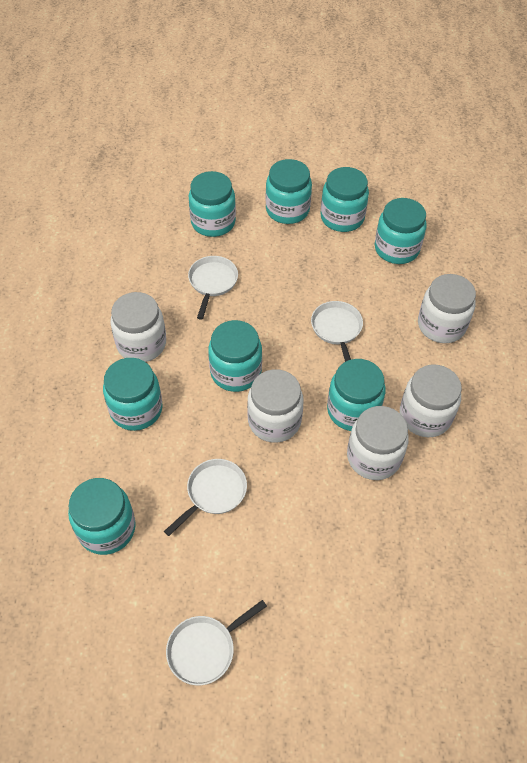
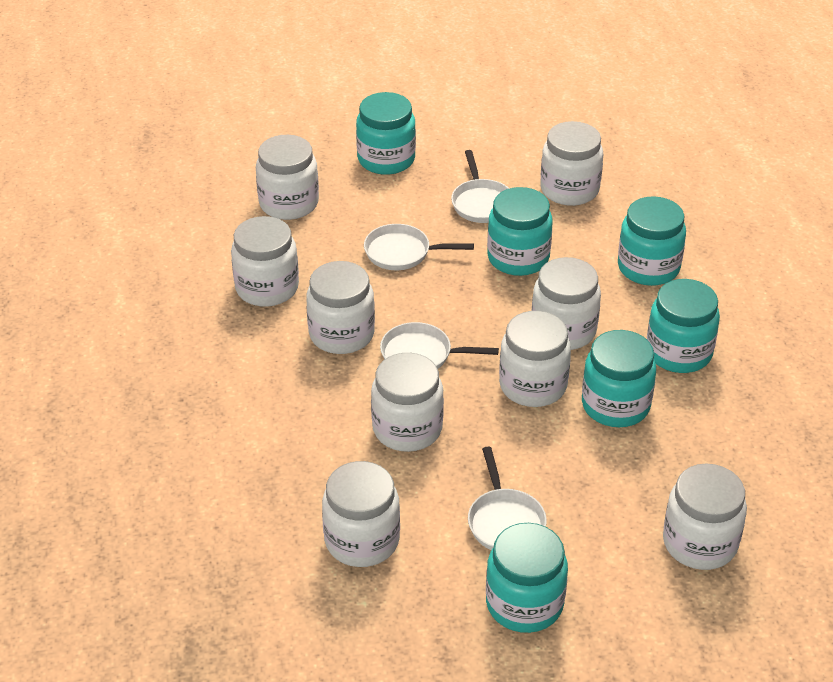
turquoise jar: [68,478,136,555] [103,358,163,431] [189,171,236,237] [208,320,262,392] [265,159,312,224] [321,167,369,232] [327,359,386,431] [375,198,427,264] = 8 -> [356,92,416,175] [486,523,568,633] [487,187,552,276] [582,330,656,427] [618,196,686,286] [647,279,720,373] = 6
white jar: [110,292,166,362] [247,369,304,443] [347,406,409,480] [400,365,462,437] [418,274,476,343] = 5 -> [231,216,299,307] [256,135,319,220] [306,261,375,354] [322,461,400,567] [371,353,444,452] [499,311,571,407] [532,257,601,350] [540,121,603,206] [663,464,747,570] = 9

